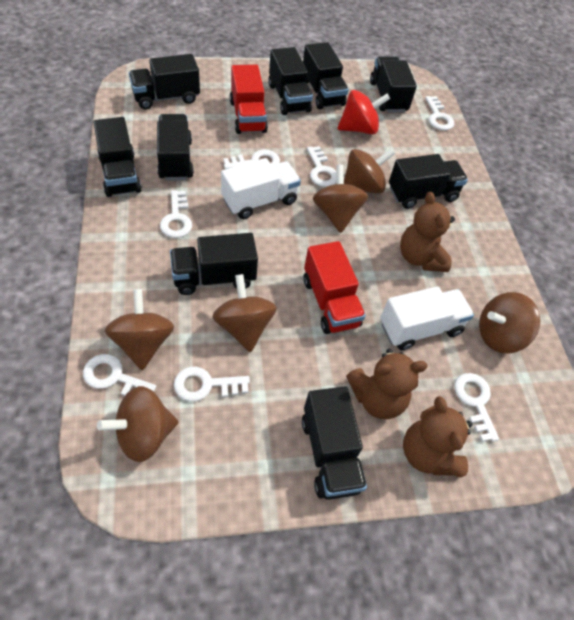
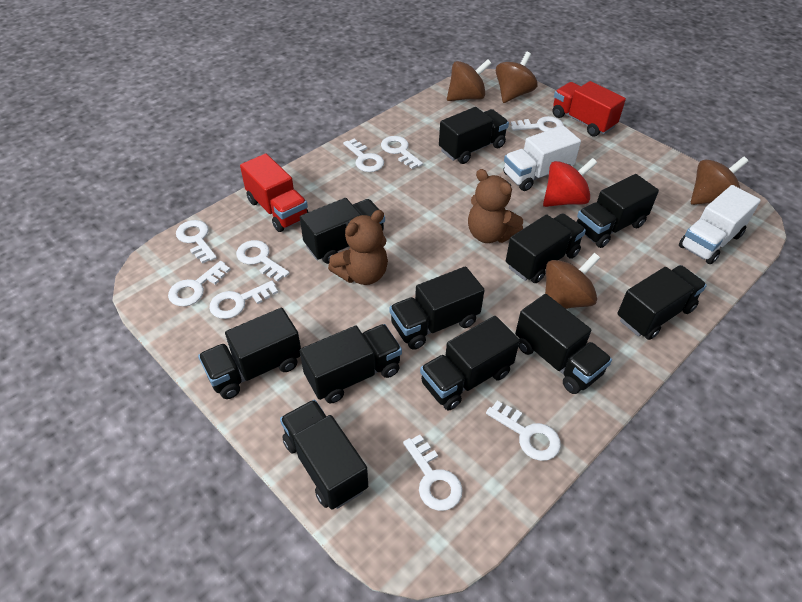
black truck: [93,117,142,197] [129,54,200,110] [157,114,194,181] [170,233,258,295] [268,47,313,115] [302,386,367,500] [303,42,349,109] [370,57,417,113] [389,154,468,209] = 9 -> [198,308,301,399] [280,399,368,510] [300,198,385,264] [300,324,402,403] [389,266,484,350] [420,316,520,411] [439,107,509,164] [506,213,586,283] [515,294,612,394] [576,174,659,248] [617,265,707,340] = 11
brown spinning top: [97,386,178,462] [105,289,174,370] [212,274,277,352] [313,165,368,233] [344,148,395,193] [479,292,540,354] = 6 -> [447,59,492,101] [496,52,537,103] [545,253,600,309] [691,156,748,205] = 4
brown teddy bear: [346,349,428,419] [400,192,455,272] [403,396,472,478] = 3 -> [328,210,388,285] [468,169,523,243] = 2
white key: [83,354,156,396] [160,190,192,238] [174,367,250,402] [223,149,280,169] [307,146,337,187] [425,96,454,130] [454,373,499,442] = 7 -> [168,261,231,307] [176,220,217,264] [209,281,278,319] [236,240,290,282] [343,138,384,172] [381,136,423,169] [403,435,463,511] [486,401,561,461] [511,116,564,132] = 9

